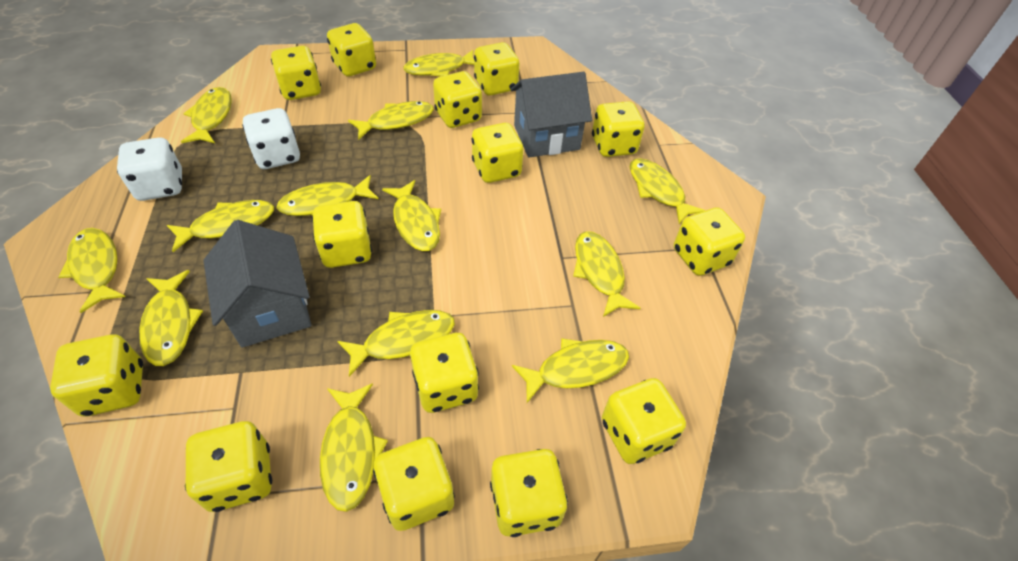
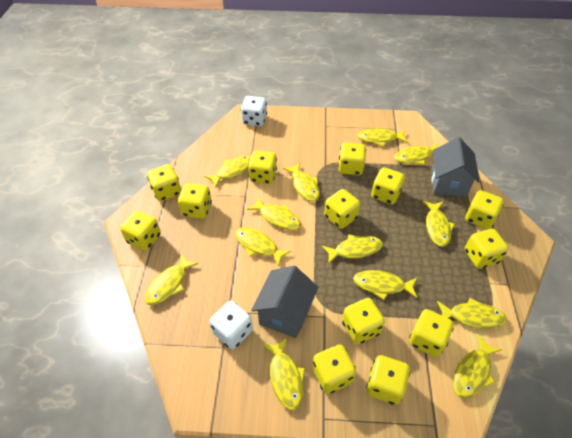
yellow dice: [50,334,143,417] [185,421,272,512] [271,46,321,100] [312,201,372,268] [327,23,376,77] [373,437,455,531] [410,333,479,413] [433,71,482,128] [471,123,523,183] [474,42,520,96] [490,449,568,537] [592,101,645,157] [602,378,686,464] [674,207,745,276] = 14 -> [120,210,161,251] [147,164,181,201] [178,183,212,219] [248,150,277,184] [312,344,356,394] [324,189,360,229] [338,142,366,175] [342,298,385,344] [366,355,410,405] [371,167,405,205] [409,309,454,357] [465,190,504,230] [465,229,509,269] = 13

